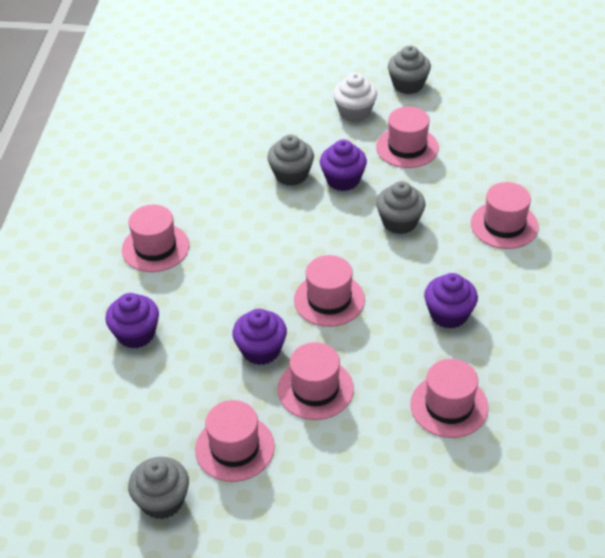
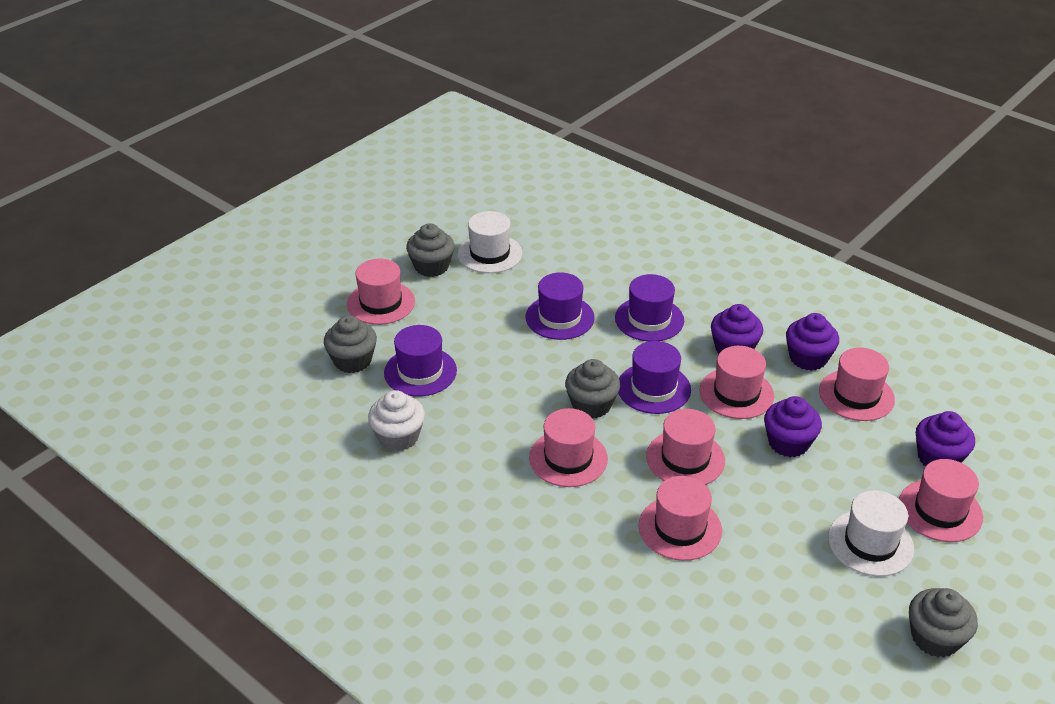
purple hat: none = 0 -> [384,325,457,397] [526,273,595,340] [615,274,684,342] [618,341,691,414] = 4
white hat: none = 0 -> [458,211,522,273] [828,490,914,576] = 2

